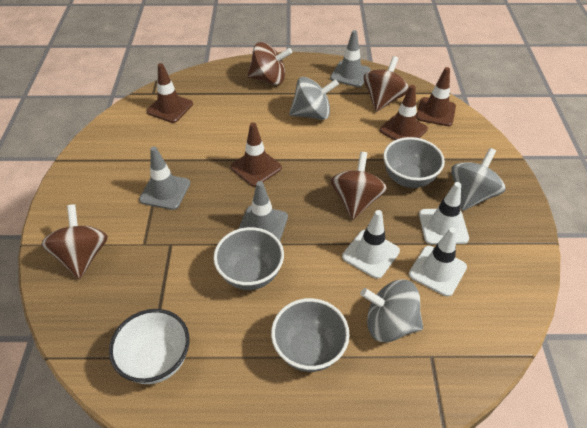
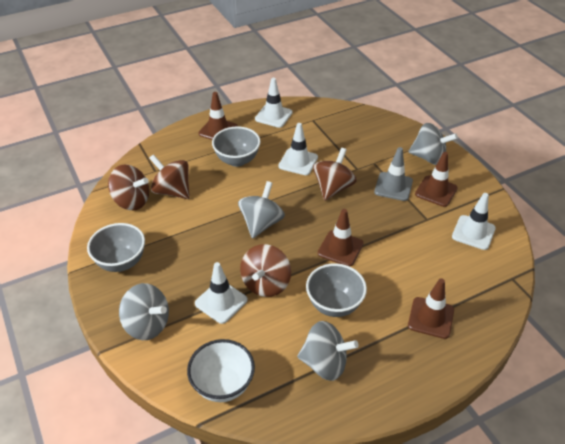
grey spinning top: [289,77,339,120] [360,280,423,342] [451,148,505,211] = 3 -> [119,283,169,340] [238,181,285,239] [297,321,359,381] [409,123,458,165] = 4
grey traffic cone: [139,147,190,210] [238,181,288,241] [330,30,370,87] = 3 -> [374,147,413,201] = 1
white traffic cone: [342,210,400,279] [409,227,467,296] [419,182,469,245] = 3 -> [195,262,248,324] [255,78,292,128] [278,123,318,175] [452,193,496,250] = 4

